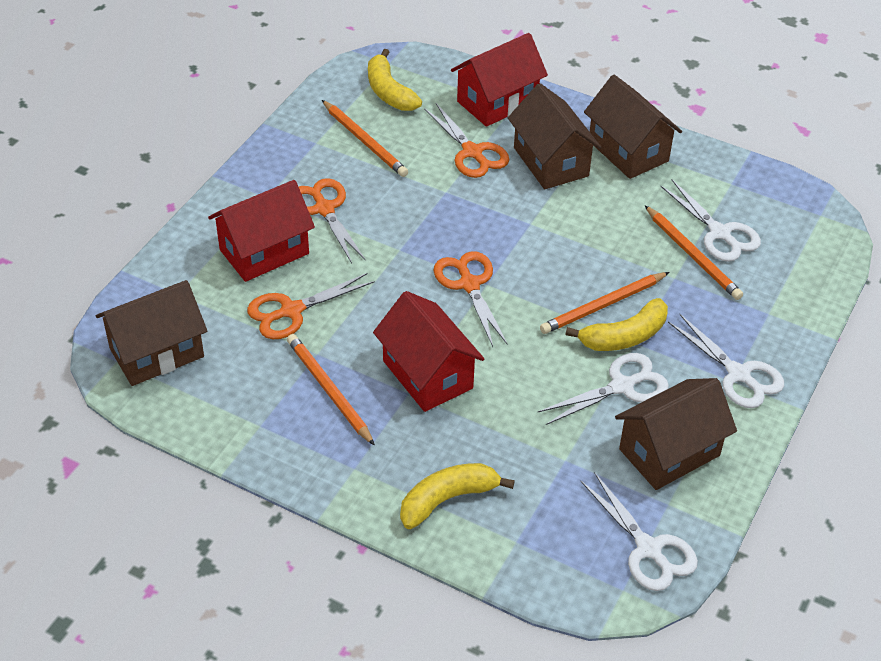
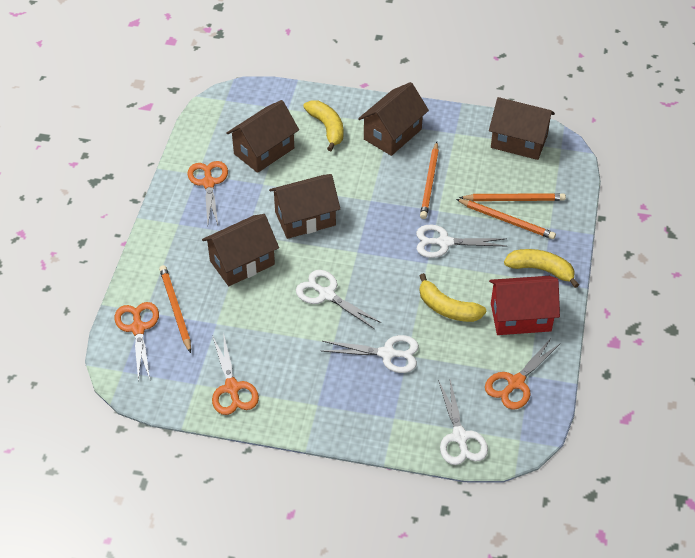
brown house: [96,280,207,386] [508,83,601,189] [584,75,682,179] [615,378,737,490] = 4 -> [202,214,279,286] [226,100,299,173] [269,174,340,239] [358,82,429,156] [489,97,555,160] = 5
red house: [208,180,315,282] [373,291,484,412] [451,33,548,127] = 3 -> [489,276,560,335] = 1

